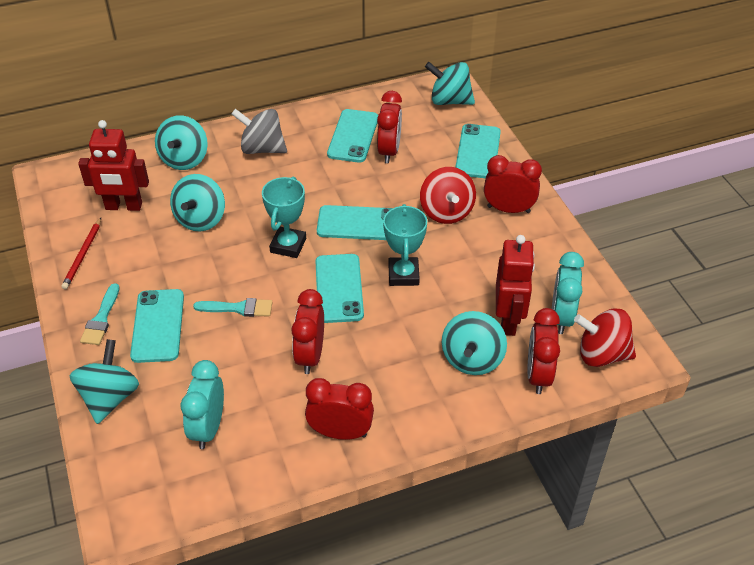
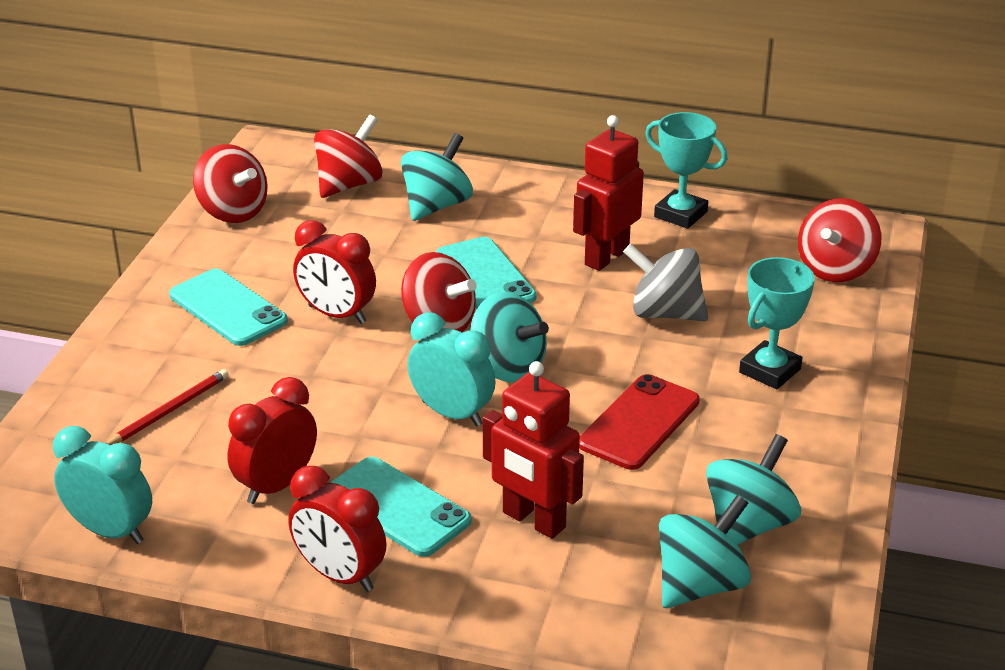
red clock: [291,289,324,374] [305,378,374,440] [377,91,402,163] [484,155,542,213] [528,308,560,394] = 5 -> [227,377,317,504] [288,466,387,591] [293,220,376,324] = 3
red phone: none = 0 -> [579,374,700,470] = 1
red spinning top: [420,167,476,224] [574,309,636,367] = 2 -> [193,144,268,223] [314,114,382,198] [401,252,477,332] [798,198,881,282] = 4
turquoise brush: [80,283,120,345] [193,298,272,317] = 2 -> none = 0
turquoise phone: [130,289,184,363] [315,254,364,323] [317,205,393,240] [327,109,378,163] [455,124,501,178] = 5 -> [169,269,288,346] [330,457,471,557] [436,237,537,309] = 3
turquoise spinning top: [70,339,139,424] [155,115,208,170] [170,174,225,232] [425,62,475,105] [442,311,507,375] = 5 -> [401,133,473,221] [470,292,549,383] [659,495,751,608] [706,434,801,545] = 4

